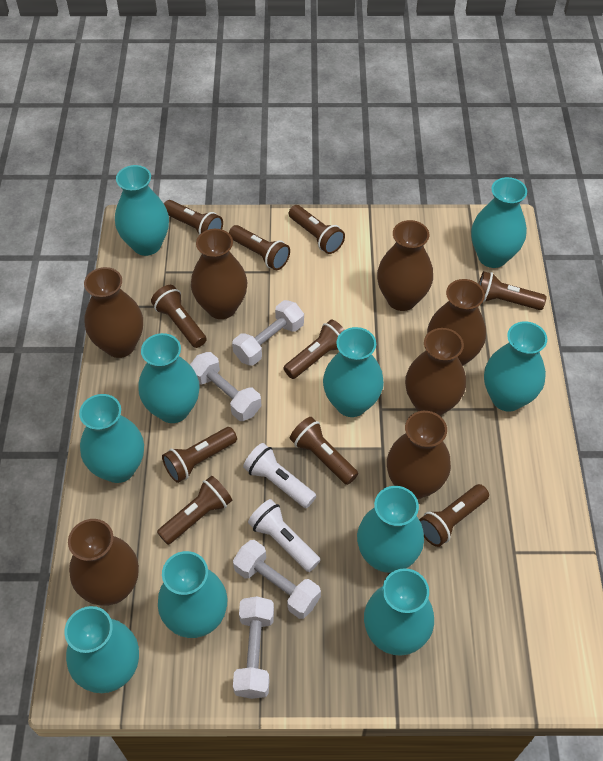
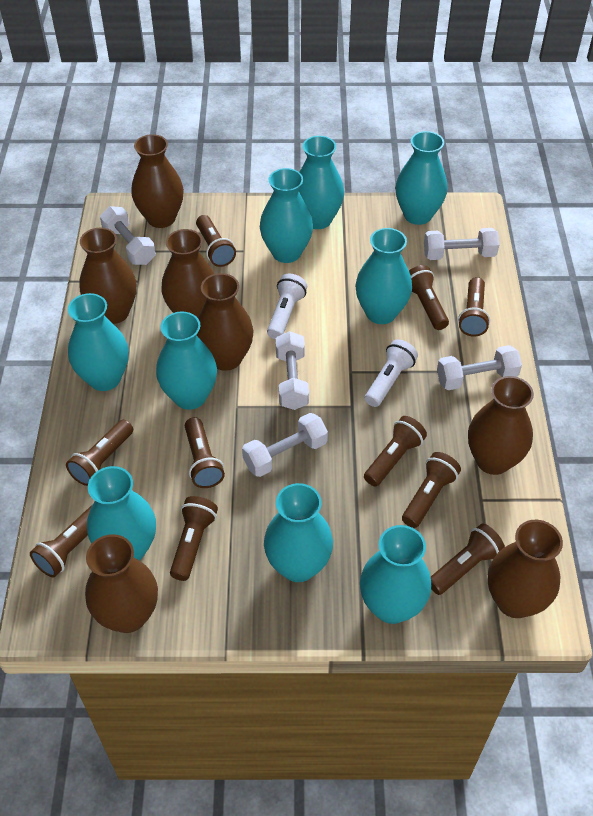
turquoise vase: [64,606,139,693] [79,394,144,483] [115,165,169,256] [138,333,200,423] [158,551,227,638] [323,327,384,417] [357,486,424,573] [364,568,434,656] [471,177,527,268] [484,321,547,412] = 10 -> [68,293,129,391] [87,466,156,561] [156,312,217,410] [260,168,313,263] [264,483,333,582] [298,136,344,229] [355,228,412,324] [360,525,431,624] [395,131,447,225] = 9
white dumbbell: [190,352,261,421] [232,300,304,366] [233,540,321,619] [233,596,274,699] = 4 -> [100,206,156,265] [242,413,328,477] [276,331,309,410] [424,228,499,260] [437,345,522,390] = 5

